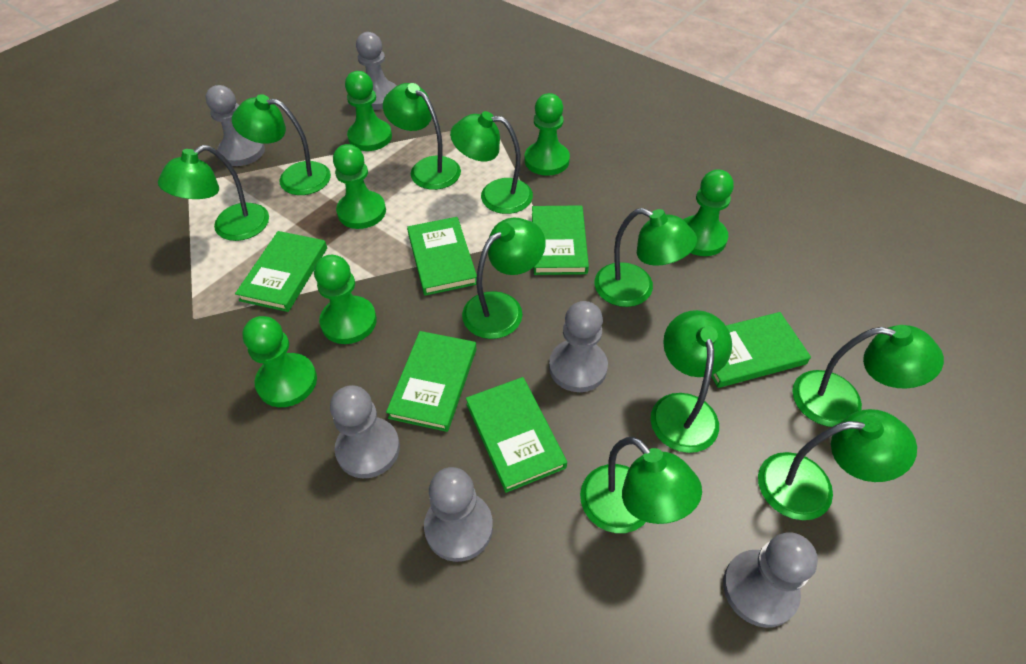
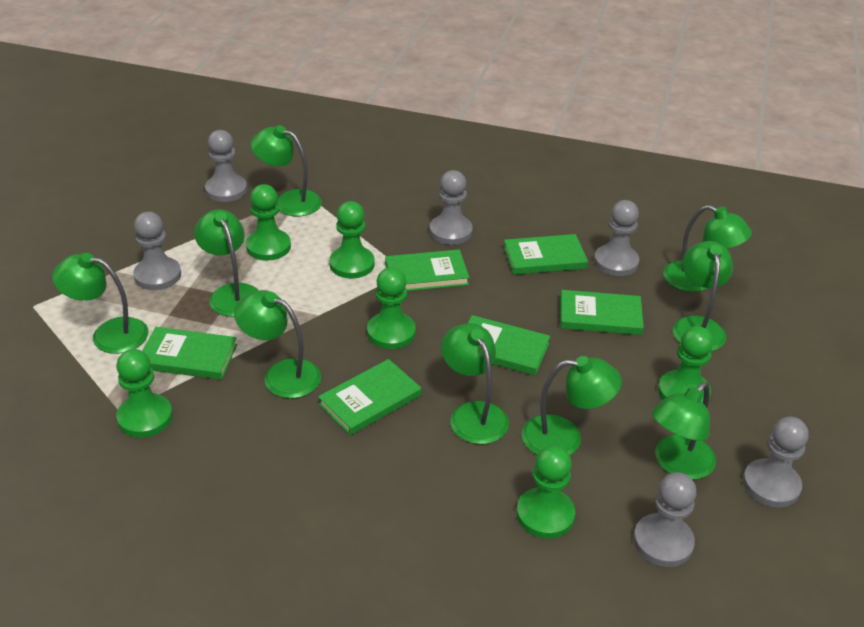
green lamp: [158,145,269,241] [232,94,331,195] [383,83,461,190] [450,111,533,214] [462,218,546,339] [580,437,702,533] [594,208,697,307] [650,310,732,453] [758,409,917,520] [792,325,944,427] = 10 -> [52,253,148,354] [194,209,259,317] [234,290,321,398] [251,125,322,217] [441,323,509,444] [522,356,622,455] [652,382,716,480] [663,205,752,292] [673,241,733,351] = 9

